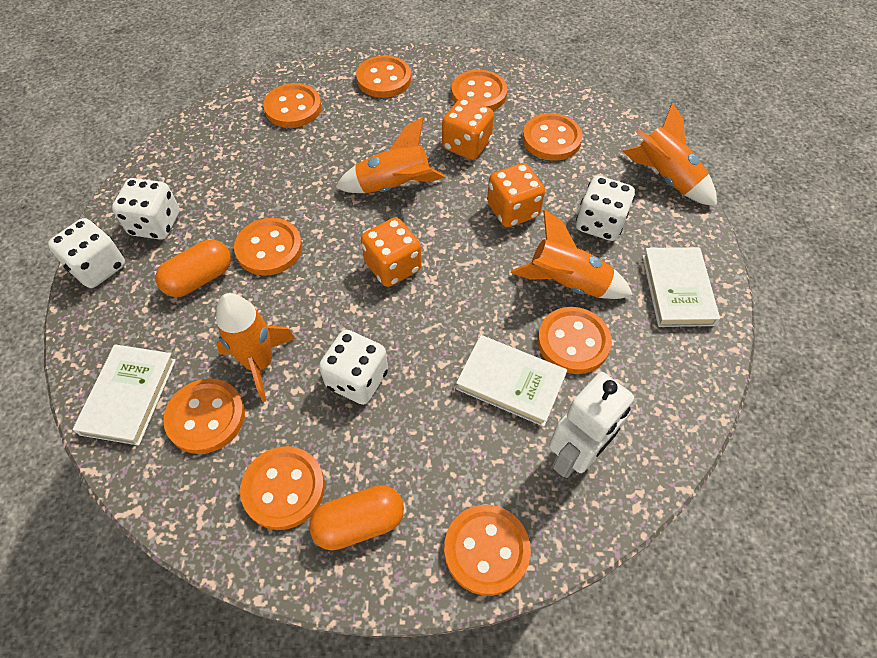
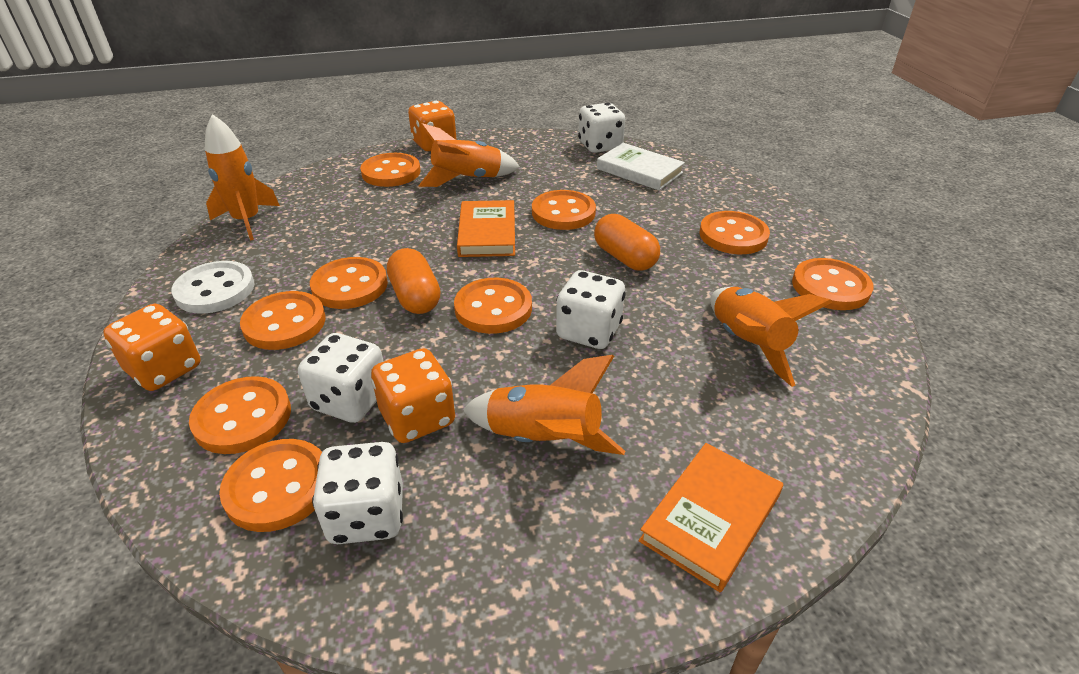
orange book: none = 0 -> [457,200,515,257] [639,443,783,592] = 2
white book: [73,344,176,446] [456,335,567,427] [642,247,720,327] = 3 -> [597,143,685,190] = 1
white button: none = 0 -> [171,261,255,314] = 1
white robot: [549,372,634,478] = 1 -> none = 0

